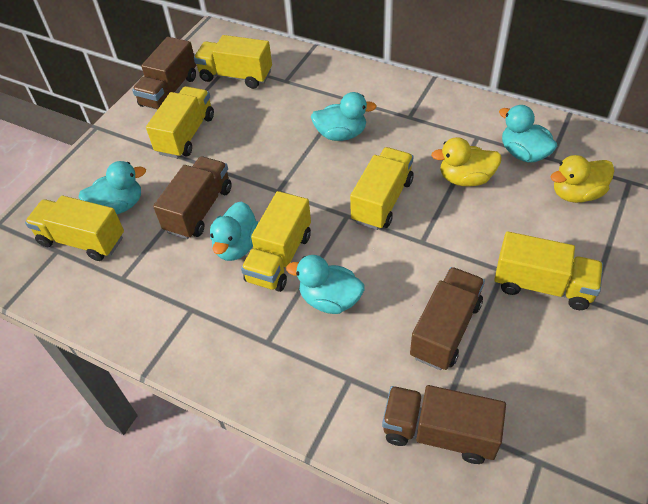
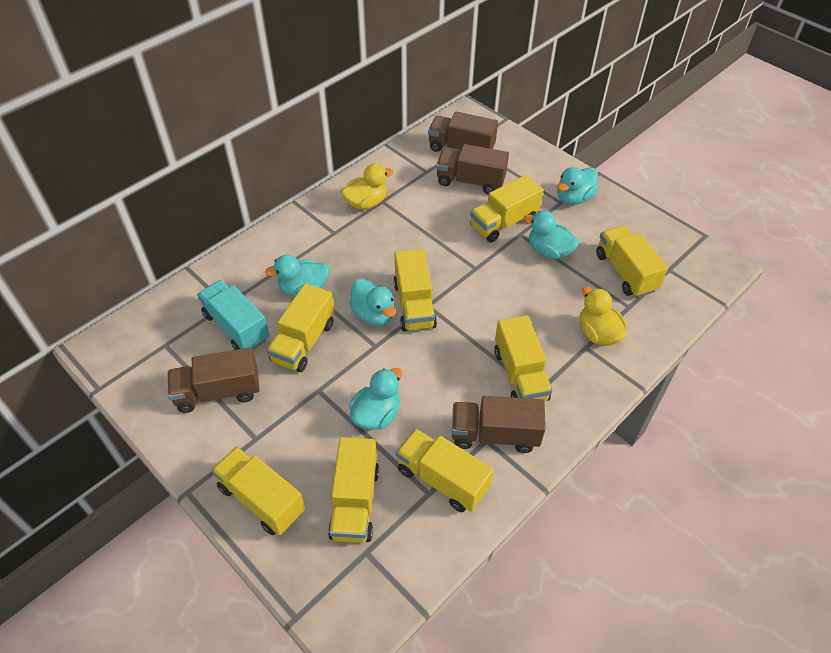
turquoise truck: none = 0 -> [197,280,269,351] = 1
yellow truck: [25,196,124,261] [146,86,214,158] [194,35,272,89] [241,191,311,292] [350,147,414,230] [494,231,603,310] = 6 -> [211,446,305,536] [267,283,334,372] [328,437,379,543] [393,249,437,332] [396,428,493,512] [470,175,543,243] [494,315,552,402] [596,226,668,298] = 8

